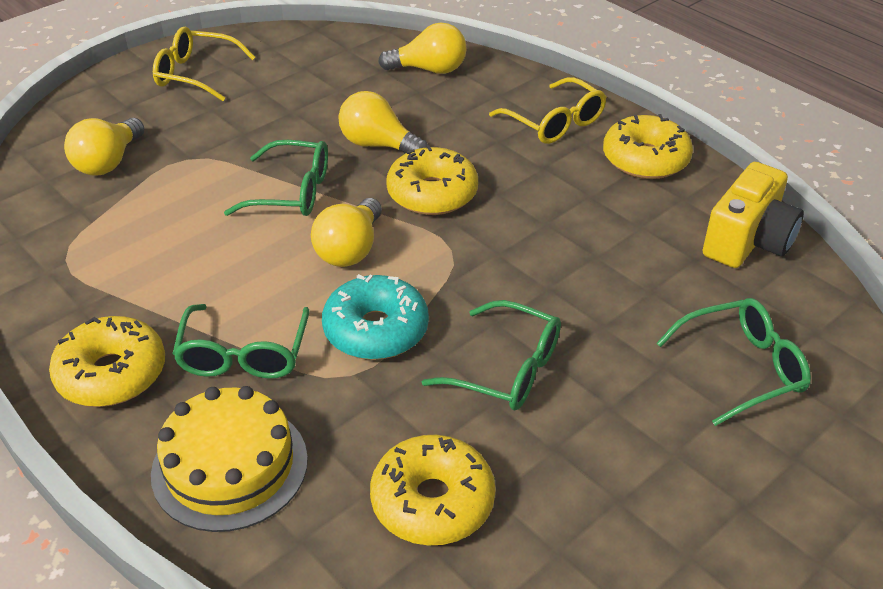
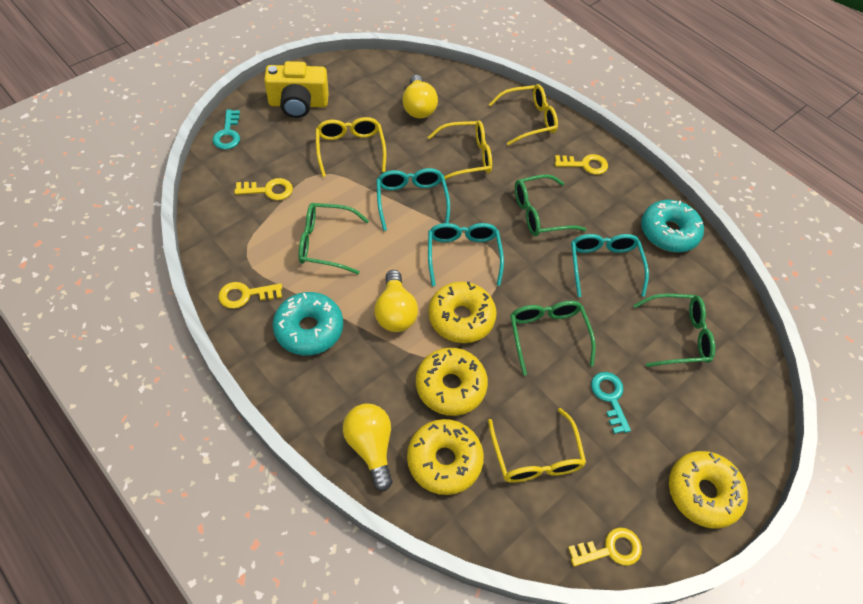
turquoise donut: [322,274,429,360] = 1 -> [273,292,343,355] [641,200,704,252] = 2
turquoise glasses: none = 0 -> [376,168,450,231] [428,223,504,286] [571,234,649,297] = 3
turquoise key: none = 0 -> [213,110,240,150] [591,372,631,434] = 2
yellow cake: [151,386,308,532] = 1 -> none = 0
yellow glasses: [153,27,255,101] [489,77,606,144] = 2 -> [316,117,386,177] [428,120,492,182] [488,84,558,146] [488,408,586,483] = 4
yellow key: none = 0 -> [218,282,283,309] [235,178,293,200] [555,154,608,175] [568,528,642,567] = 4
yellow light bulb: [64,118,144,175] [311,198,382,267] [338,91,428,154] [378,22,467,74] = 4 -> [343,403,393,491] [374,270,418,332] [402,75,438,119] = 3

